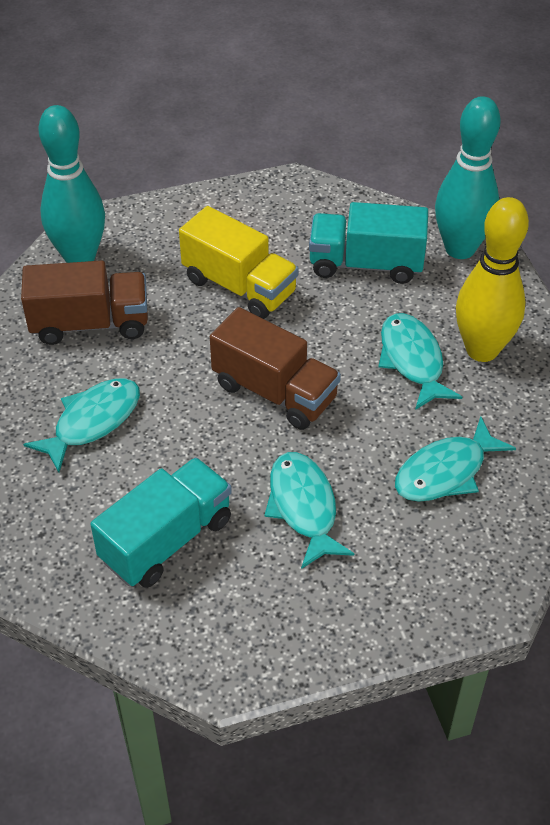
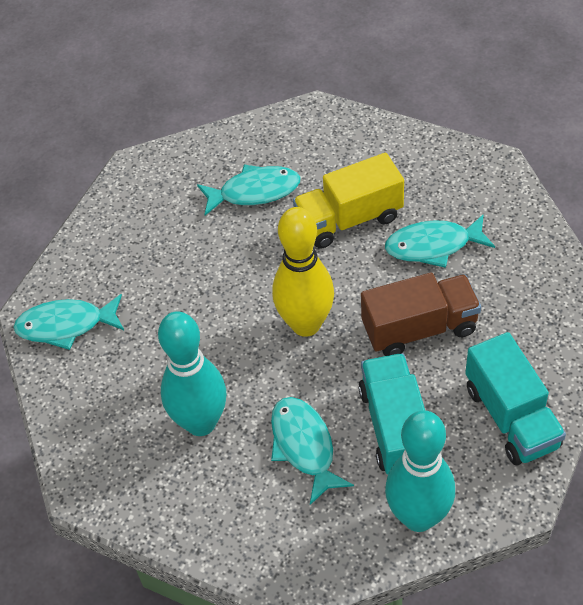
brown truck: [21,261,148,345] [210,307,341,430] = 2 -> [361,273,481,356] = 1

